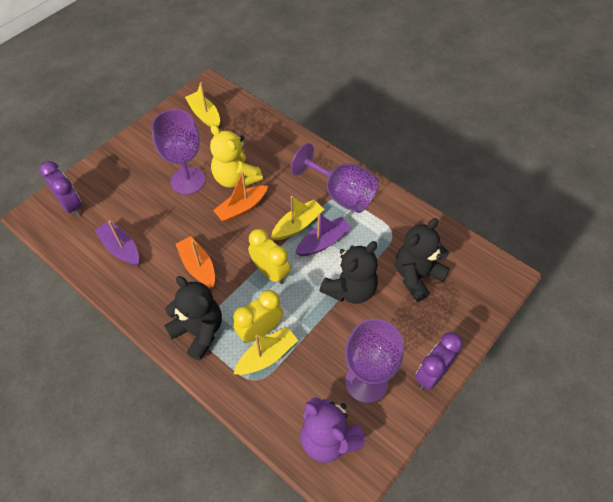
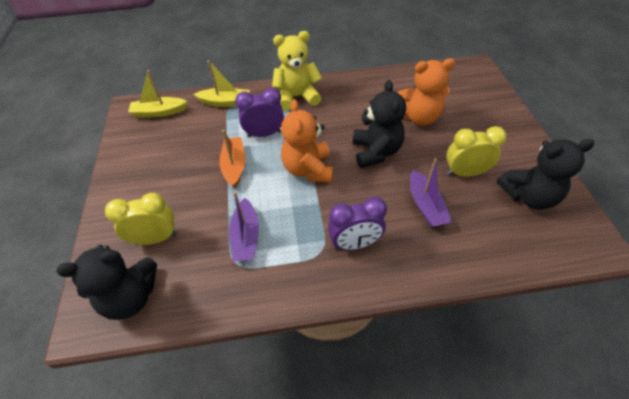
orange boat: [176,236,215,288] [213,171,268,222] = 2 -> [219,130,246,188] = 1
orange teddy bear: none = 0 -> [281,99,333,183] [397,58,455,125] = 2
purple goblet: [151,109,205,195] [291,143,379,213] [345,319,404,403] = 3 -> none = 0
purple teddy bear: [300,397,366,463] = 1 -> none = 0
yellow boat: [185,82,220,127] [234,327,298,375] [271,196,324,240] = 3 -> [128,70,187,118] [194,60,250,107] = 2

